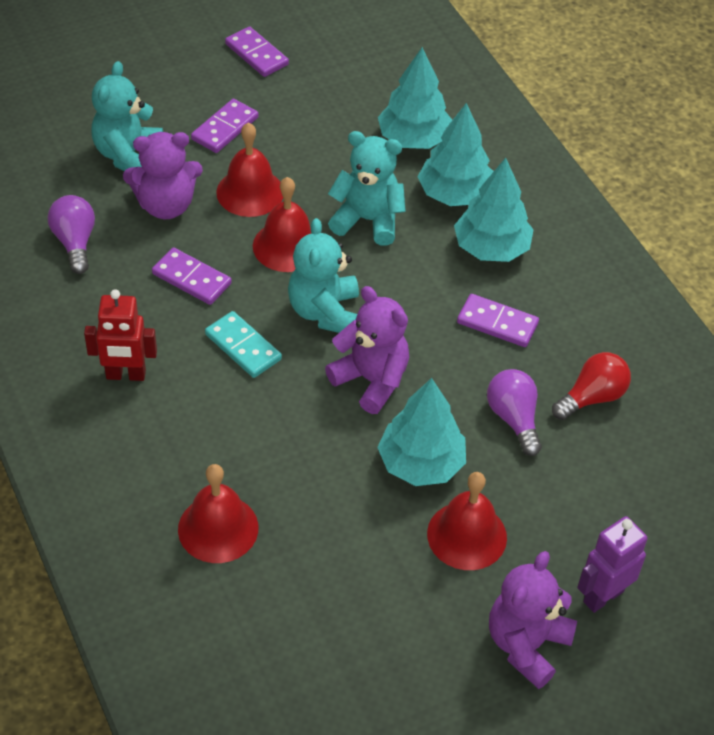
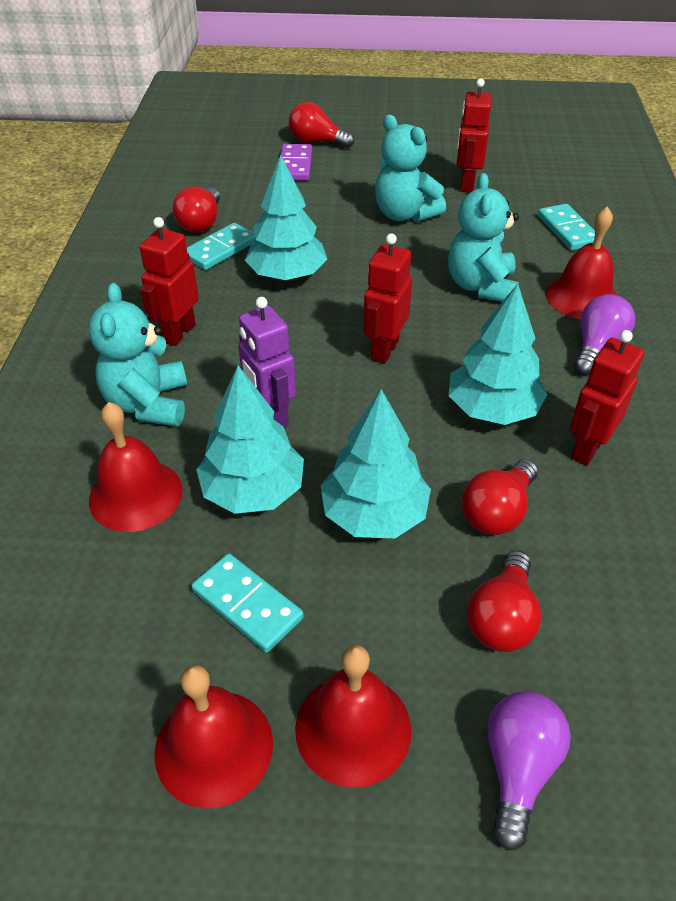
purple domino: [152,248,232,305] [191,99,259,153] [225,26,289,77] [457,294,539,347] = 4 -> [281,144,312,180] = 1
purple teddy bear: [123,132,203,219] [325,286,409,414] [489,551,577,689] = 3 -> none = 0
red light bulb: [552,352,631,420] = 1 -> [173,186,220,232] [289,102,354,148] [462,459,538,535] [467,550,541,652] = 4
red robot: [84,289,157,381] = 1 -> [140,217,199,346] [363,233,412,364] [457,78,491,193] [570,330,644,466] = 4
turquoise domino: [205,311,282,378] = 1 -> [187,223,256,270] [191,553,304,653] [538,204,595,250] = 3

